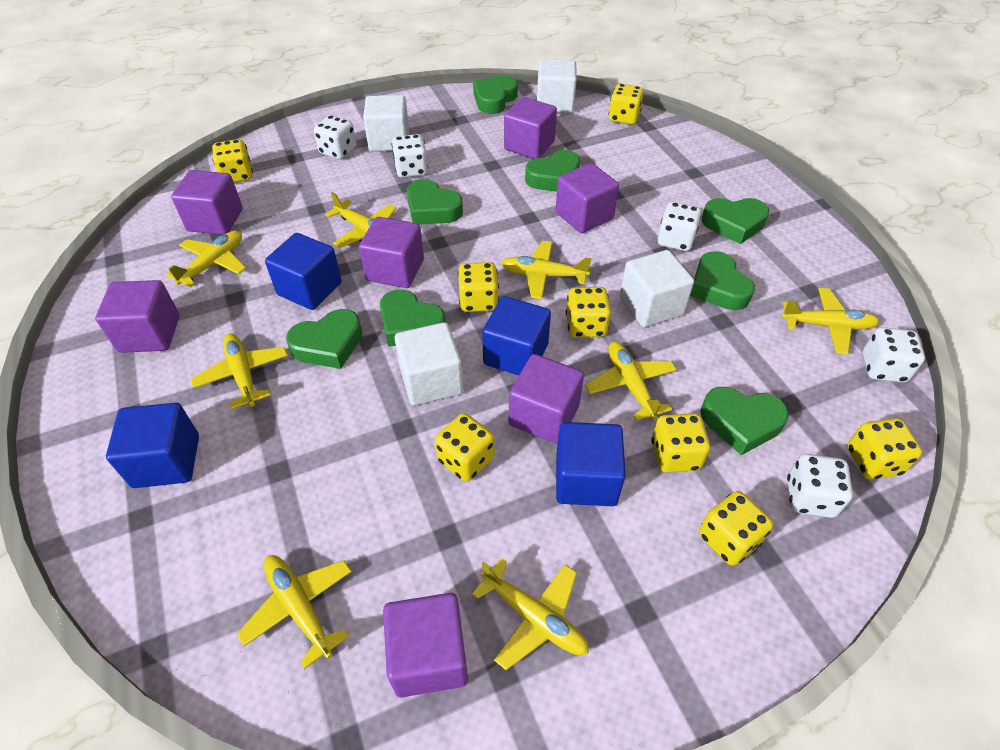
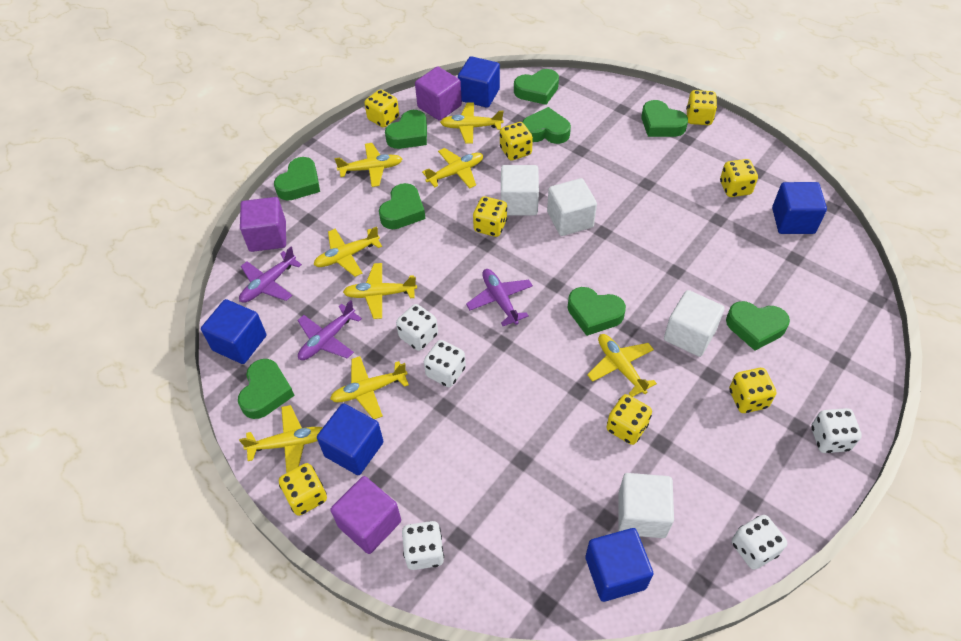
blue cube: [106,403,199,488] [265,233,342,310] [482,296,551,375] [556,422,626,506] = 4 -> [201,299,266,364] [317,403,384,475] [458,56,500,108] [585,528,653,602] [772,182,827,234] = 5
green heart: [286,309,363,369] [380,289,446,347] [407,179,463,225] [473,76,518,114] [525,150,580,192] [690,251,755,310] [700,387,789,455] [702,198,769,244] = 8 -> [238,359,295,419] [274,157,320,201] [379,183,425,229] [385,110,427,149] [514,69,559,105] [522,107,571,144] [568,287,626,336] [641,100,688,137] [726,301,790,351] = 9
purple cube: [95,280,179,353] [171,170,243,235] [359,217,424,288] [383,593,468,698] [504,97,557,159] [509,354,584,444] [556,163,619,233] = 7 -> [240,197,286,252] [331,476,401,554] [415,66,462,121] = 3
purple plane: none = 0 -> [239,247,302,303] [297,300,362,360] [466,269,533,326] = 3

